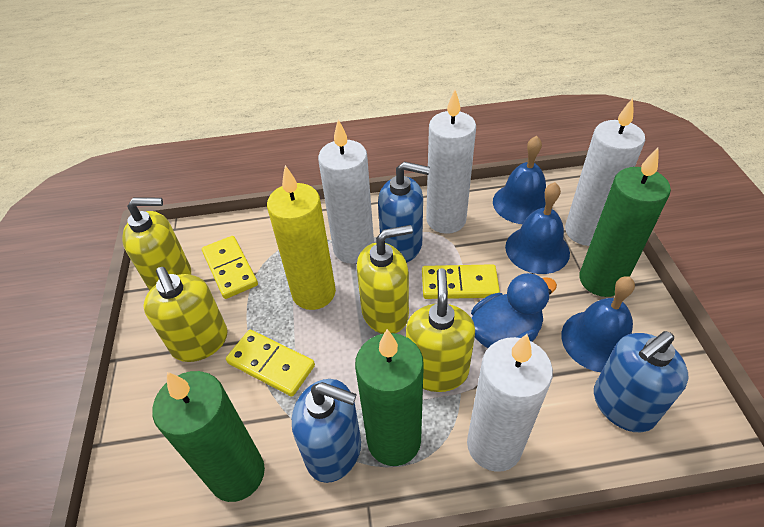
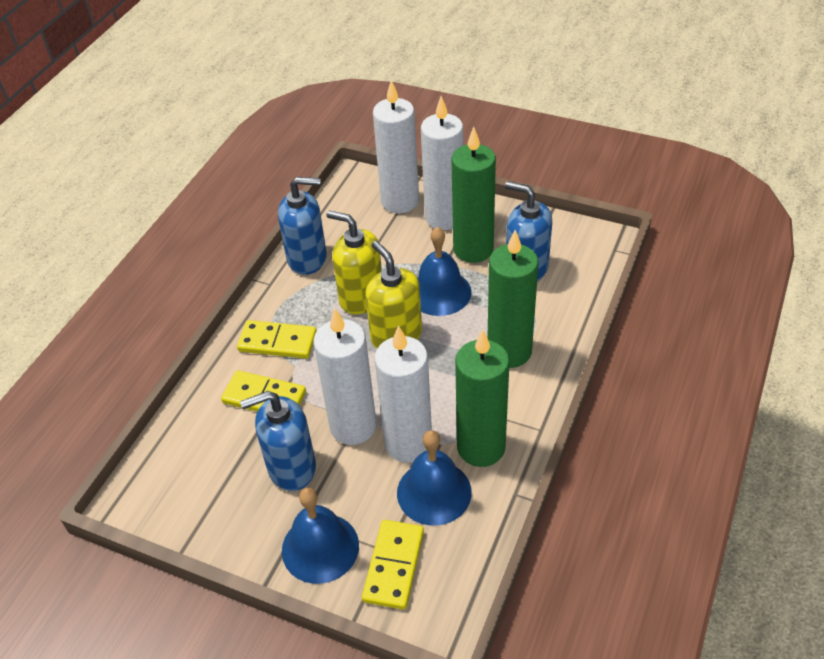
blue duck: [471,273,557,348] = 1 -> none = 0
yellow candle: [267,165,336,310] = 1 -> none = 0
yellow soap dispenser: [122,198,191,291] [143,267,228,362] [357,225,413,334] [406,268,475,392] = 4 -> [326,211,382,314] [365,241,422,349] = 2

